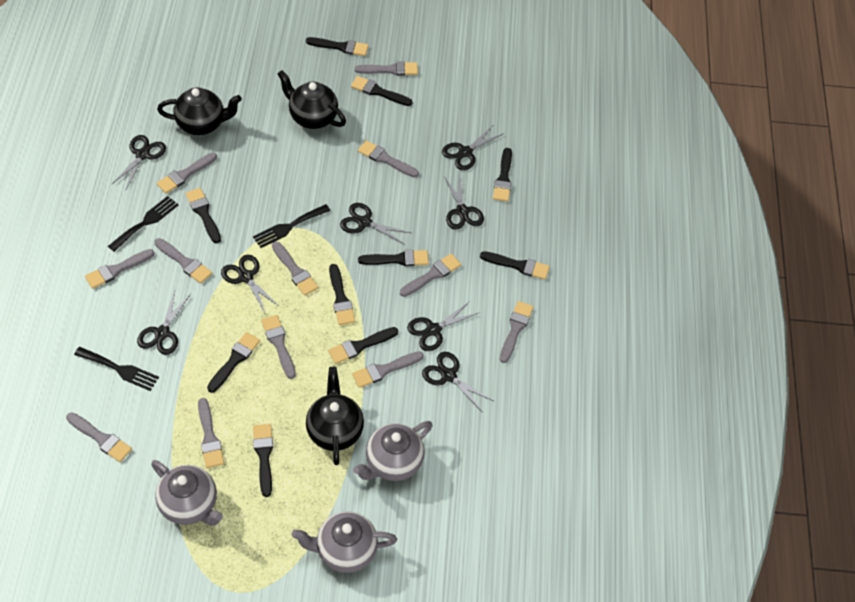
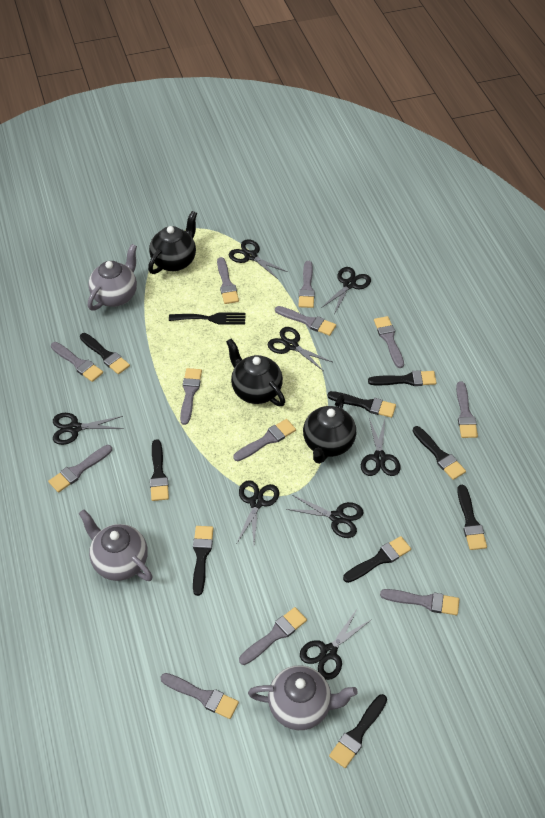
black brush: [186,188,221,243] [207,332,260,393] [253,424,273,497] [306,37,369,56] [328,327,398,364] [329,264,355,325] [351,76,412,106] [358,250,429,266] [480,251,550,280] [493,148,512,202] = 10 -> [80,333,130,374] [150,439,169,501] [193,526,213,596] [328,391,396,418] [329,694,387,768] [343,536,411,583] [368,370,437,386] [413,426,466,480] [457,485,487,550] = 9
black fork: [74,347,159,391] [108,196,179,252] [253,204,330,248] = 3 -> [169,312,246,325] = 1

